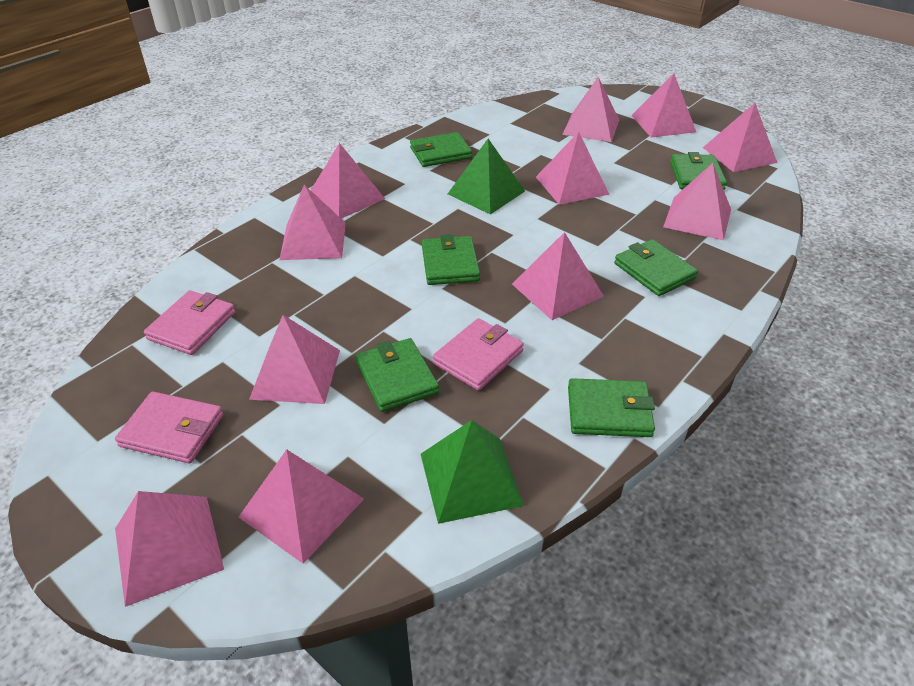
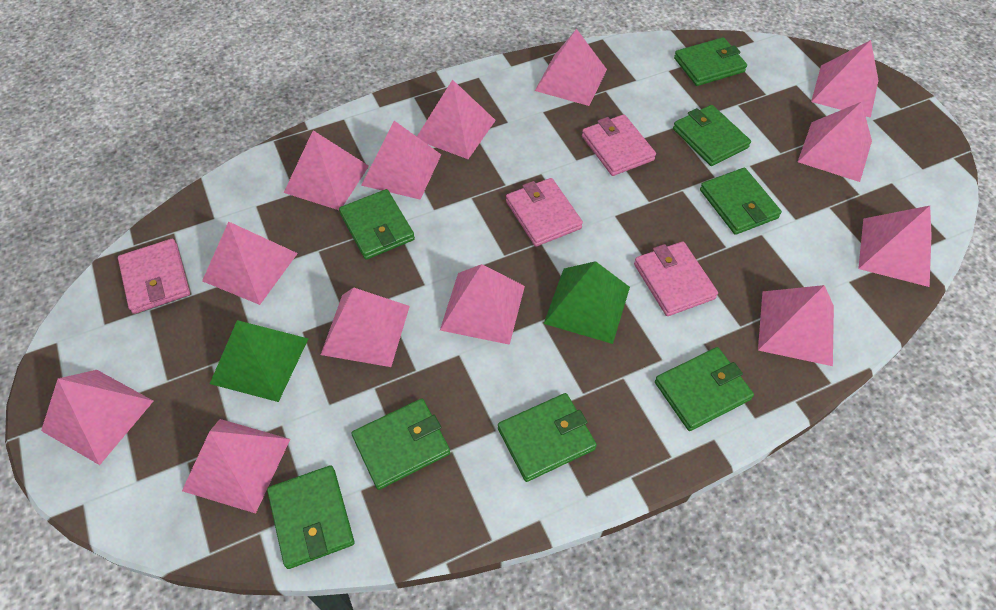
green wallet: [356,338,439,412] [410,132,472,167] [422,234,480,285] [568,378,655,437] [614,239,698,296] [670,152,727,190] = 6 -> [267,465,354,569] [339,189,415,260] [351,399,450,490] [498,393,597,482] [655,347,754,431] [673,105,751,166] [674,37,747,86] [700,168,782,235] = 8
pink pyramid: [115,491,224,607] [239,449,364,564] [249,315,340,404] [279,185,346,260] [311,143,385,219] [512,232,604,320] [536,132,609,205] [562,77,619,142] [631,73,696,138] [663,163,731,240] [703,103,777,172] = 11 -> [41,370,153,465] [182,419,290,514] [202,222,298,305] [284,130,369,210] [321,288,410,367] [361,121,441,200] [417,79,496,159] [440,264,525,345] [535,29,607,106] [758,285,834,366] [798,102,872,182] [811,40,879,118] [858,206,932,287] = 13
pink wallet: [115,392,223,463] [144,290,235,355] [433,318,524,391] = 3 -> [118,239,190,314] [506,178,583,246] [582,114,656,176] [634,241,718,316] = 4

